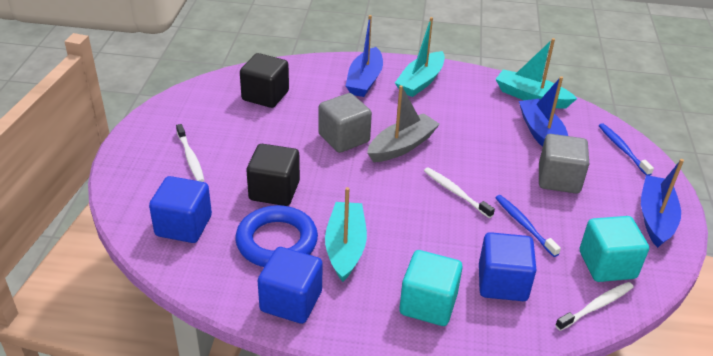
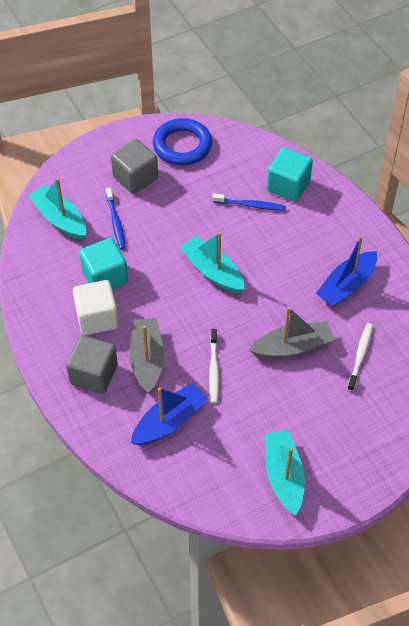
black cube: [240,53,289,108] [247,144,300,206] = 2 -> none = 0
blue boat: [346,15,383,97] [519,76,568,147] [641,159,684,248] = 3 -> [131,383,208,445] [316,236,377,307] = 2
blue cube: [149,176,212,243] [258,247,322,324] [479,232,536,301] = 3 -> none = 0
grey boat: [367,85,440,162] = 1 -> [129,318,164,393] [249,307,334,359] = 2
white cube: none = 0 -> [73,280,119,335] = 1
white toothbrush: [176,124,204,182] [424,167,495,218] [555,282,634,331] = 3 -> [209,329,219,403] [347,323,373,391] = 2

